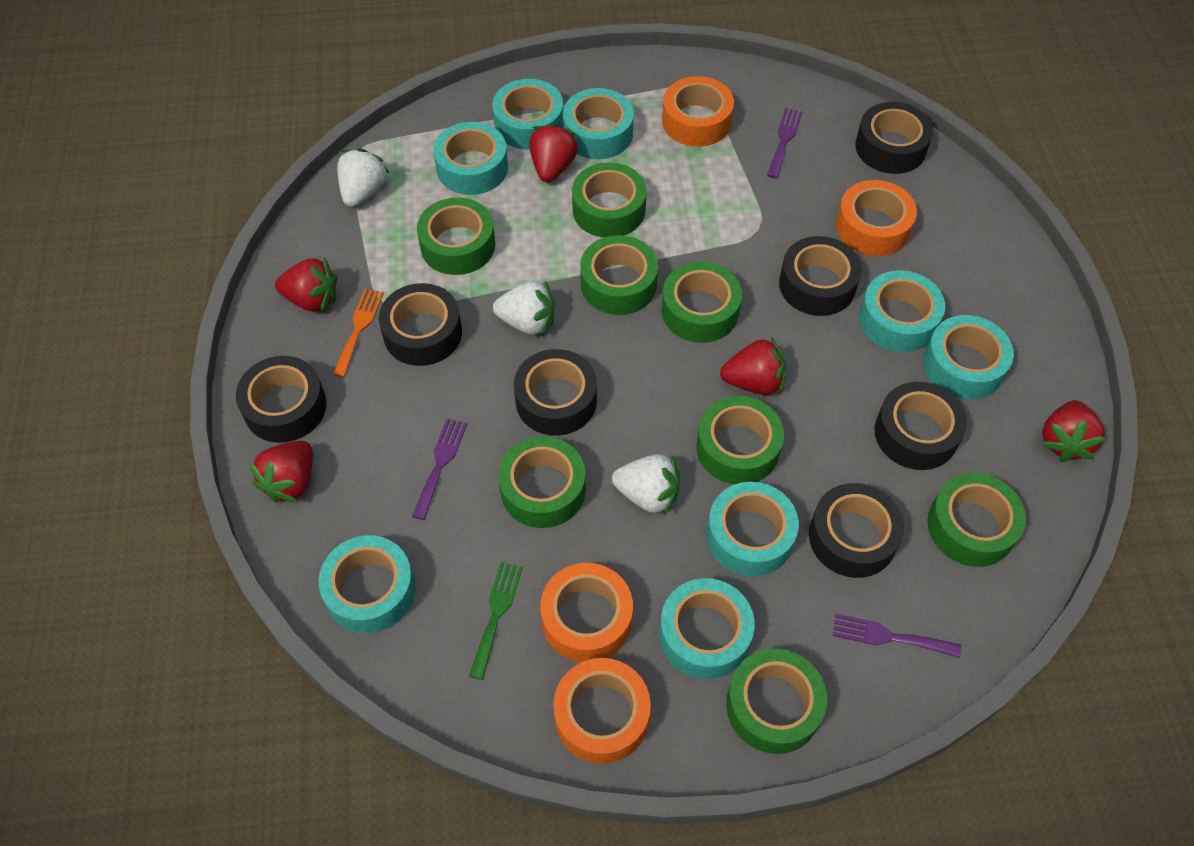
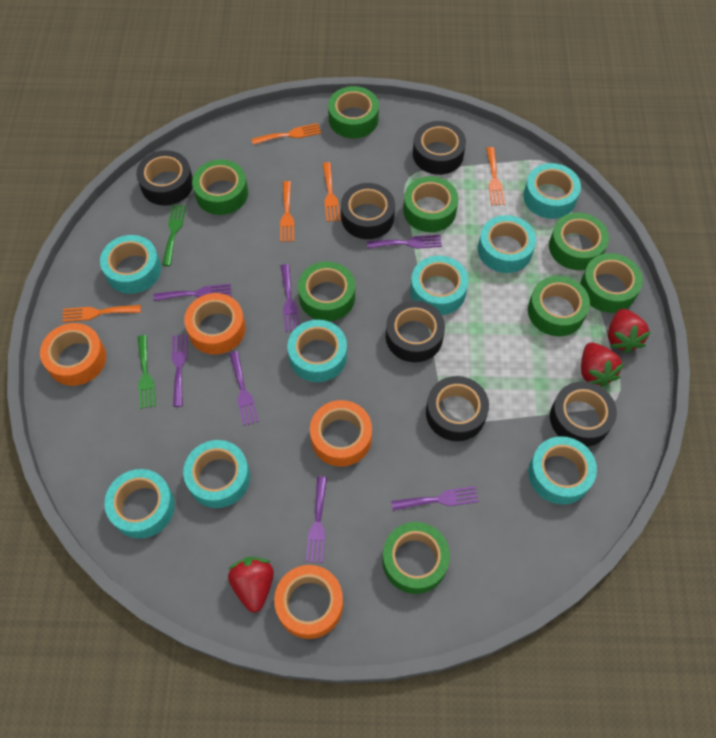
black tape: [236,356,326,443] [379,283,462,366] [514,349,597,436] [779,236,861,316] [809,483,904,578] [855,102,933,174] [874,382,967,470] = 7 -> [136,150,193,206] [341,183,395,239] [386,301,445,362] [413,121,466,175] [426,376,489,441] [550,381,617,447] = 6
green fork: [469,562,523,680] = 1 -> [138,335,156,409] [162,205,186,266] = 2
orange fork: [333,289,384,377] = 1 -> [62,305,141,322] [252,123,321,145] [280,181,294,242] [323,162,341,222] [486,147,505,205] = 5
purple fork: [412,418,467,520] [767,108,803,179] [833,614,961,658] = 3 -> [153,284,231,301] [172,334,187,407] [229,351,259,426] [281,264,300,332] [306,476,327,563] [367,235,442,249] [391,486,479,511] = 7
red strawberry: [249,441,313,503] [275,257,337,313] [529,123,578,182] [720,337,786,395] [1041,400,1105,462] = 5 -> [228,557,274,613] [581,343,624,387] [608,309,651,353] = 3
white strawberry: [337,148,389,207] [493,281,555,335] [612,454,680,515] = 3 -> none = 0

